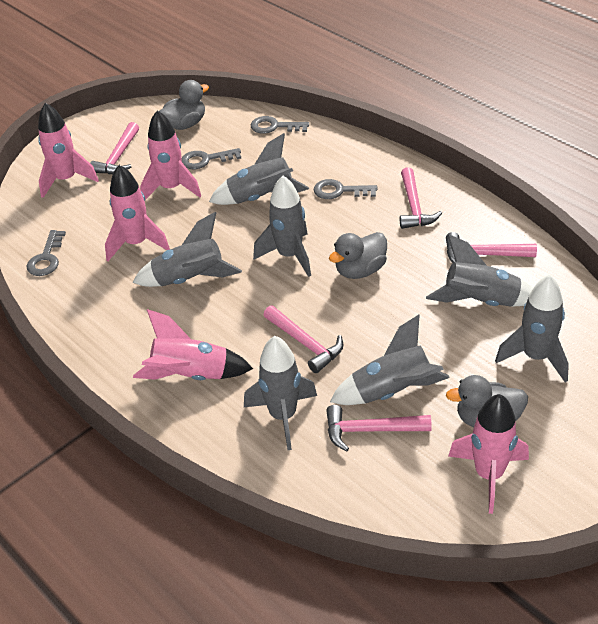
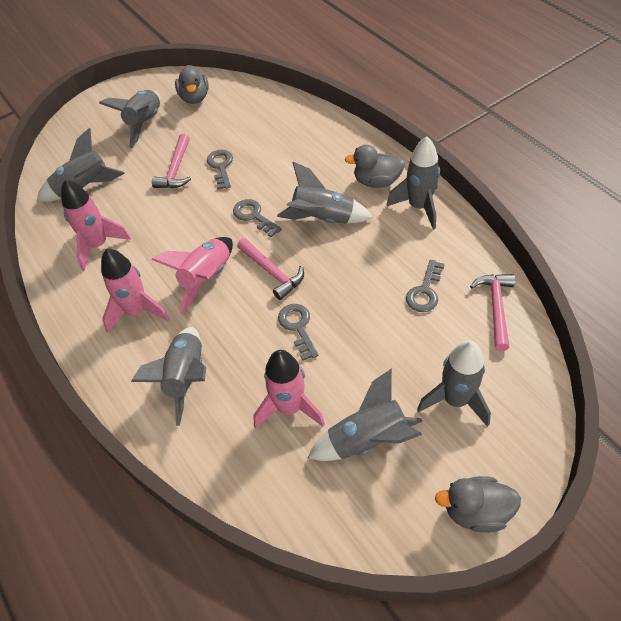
pink hammer: [90,122,139,175] [264,306,343,373] [326,405,432,451] [400,167,442,229] [446,232,537,263] = 5 -> [152,134,191,188] [237,238,304,300] [470,274,515,351] = 3
pink rocket: [38,103,99,198] [105,165,170,261] [133,309,253,380] [140,110,201,200] [448,394,529,514] = 5 -> [61,179,131,271] [101,248,170,333] [151,237,233,313] [254,350,325,429] = 4

